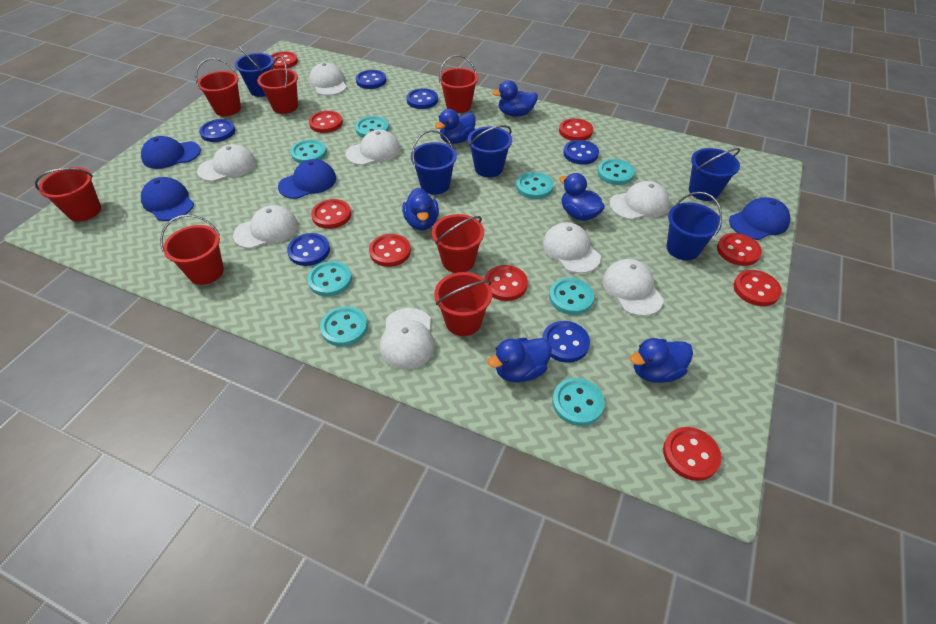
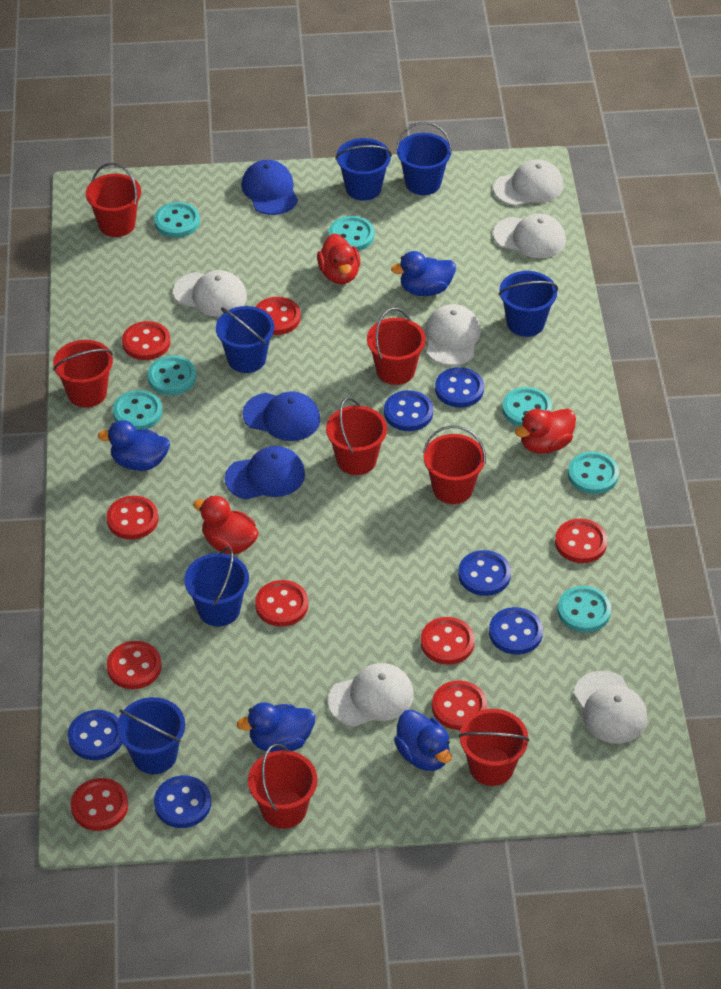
blue bucket: [235,45,274,97] [411,130,457,195] [468,125,512,177] [666,192,722,260] [689,148,741,201] = 5 -> [117,697,185,774] [184,547,249,626] [216,306,274,373] [335,138,392,201] [396,122,452,195] [499,271,558,337] = 6
blue cap: [141,136,201,169] [141,177,194,221] [278,159,336,199] [729,197,790,240] = 4 -> [225,446,305,499] [241,160,298,215] [243,391,321,441] = 3
blue duck: [402,188,439,230] [435,109,476,144] [487,338,552,383] [492,80,538,117] [559,173,605,221] [630,338,693,383] = 6 -> [98,420,170,471] [237,702,315,752] [391,251,456,296] [394,710,452,771] = 4
red duck: none = 0 -> [193,496,259,554] [317,233,360,284] [515,409,576,454] = 3
turquoise button: [291,139,327,163] [307,261,352,296] [320,306,368,346] [355,116,389,138] [516,172,554,199] [549,278,594,315] [552,378,605,426] [597,159,635,185] = 8 -> [113,390,162,430] [147,356,196,395] [154,202,200,238] [329,216,374,251] [502,387,552,427] [557,586,611,633] [568,451,619,494] = 7
white cap: [197,144,256,182] [233,205,298,249] [309,62,347,96] [346,130,400,166] [380,308,435,370] [542,222,601,274] [603,259,664,316] [609,181,670,220] = 8 -> [173,270,247,317] [328,663,414,727] [425,304,481,366] [493,159,563,206] [493,213,566,258] [573,671,647,743] = 6

